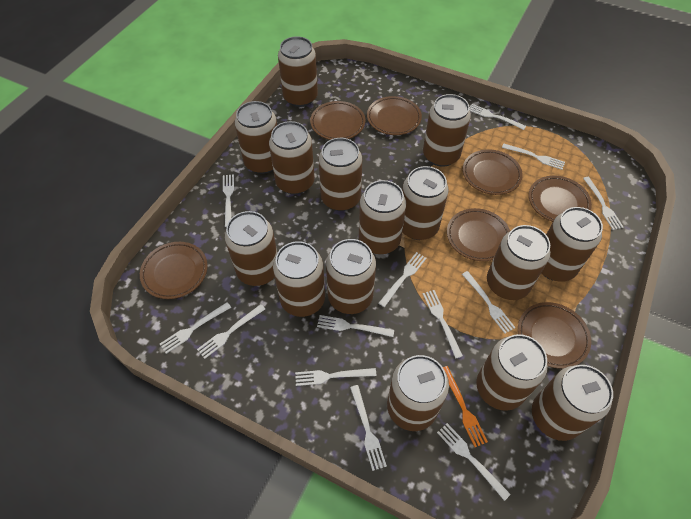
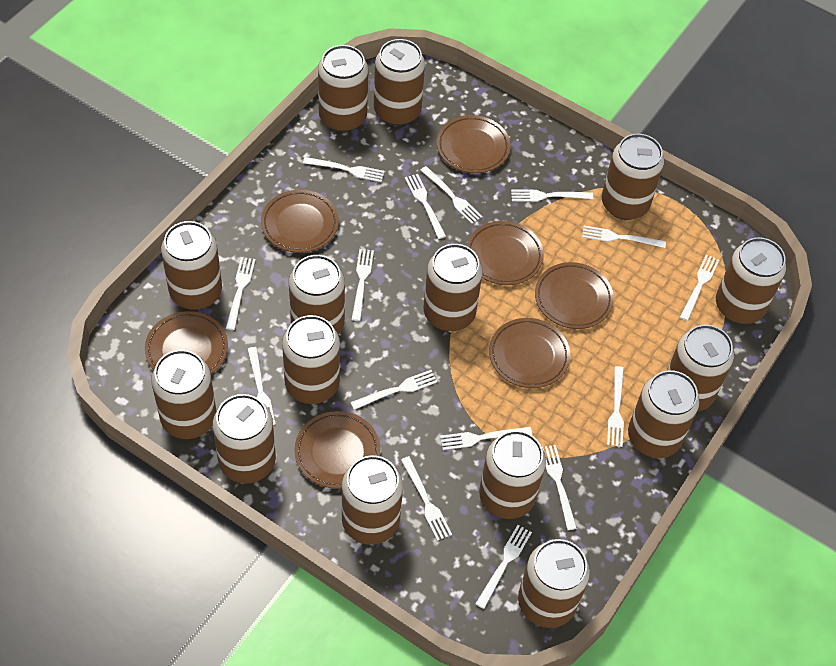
orange fork: [443,366,488,447] = 1 -> none = 0
white fork: [160,302,231,354] [197,304,265,359] [223,174,234,227] [295,368,376,386] [317,315,394,337] [350,385,387,471] [379,252,427,307] [423,290,463,359] [437,423,511,501] [462,271,516,334] [469,104,526,130] [502,144,565,170] [583,177,623,230] = 13 -> [226,257,255,330] [248,347,275,425] [303,157,385,182] [350,370,438,410] [352,249,374,321] [401,456,452,541] [405,174,446,239] [420,166,482,224] [440,427,532,450] [475,525,532,609] [511,189,593,202] [542,445,577,530] [582,226,666,248] [607,366,624,447] [680,254,719,321] = 15

